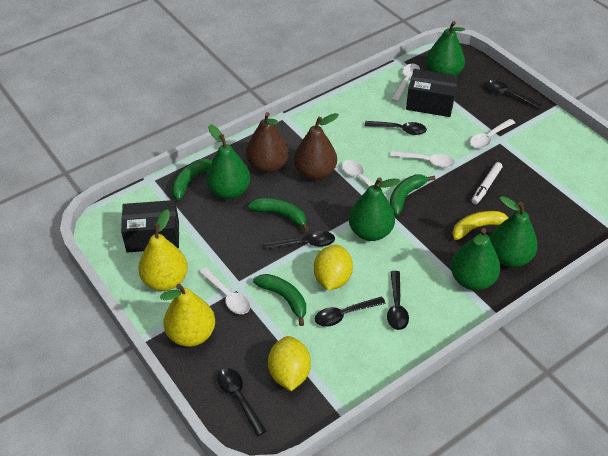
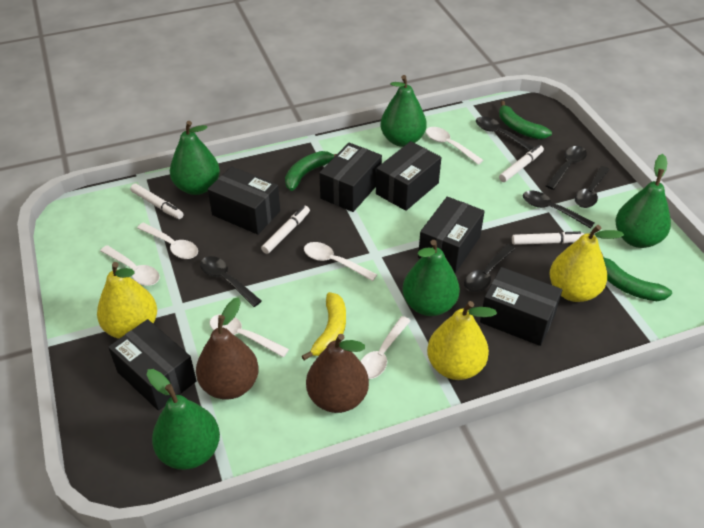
black box: [121,200,179,253] [406,69,458,117] = 2 -> [108,319,197,411] [208,166,280,235] [319,143,382,212] [376,141,441,211] [418,196,485,273] [480,267,562,346] = 6
green banana: [172,159,212,200] [248,198,309,232] [253,274,306,326] [390,175,435,216] = 4 -> [285,151,337,191] [499,101,552,139] [601,252,672,301] = 3
white marker: [471,162,502,204] = 1 -> [130,183,183,219] [261,206,310,254] [499,145,544,182] [512,231,584,245] = 4
white spoon: [199,267,250,314] [342,160,390,201] [390,151,455,168] [391,64,420,102] [470,119,515,149] = 5 -> [100,245,160,286] [137,223,198,259] [210,314,289,357] [304,242,377,281] [360,316,411,379] [426,127,484,165] = 6
yellow lemon: [268,336,311,391] [314,245,353,290] = 2 -> none = 0
yellow pear: [138,209,188,291] [160,284,215,347] = 2 -> [97,262,157,339] [427,301,497,380] [549,225,624,302] = 3

